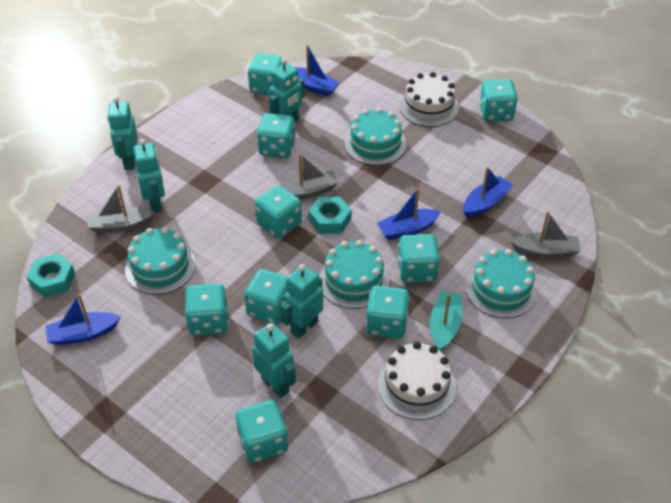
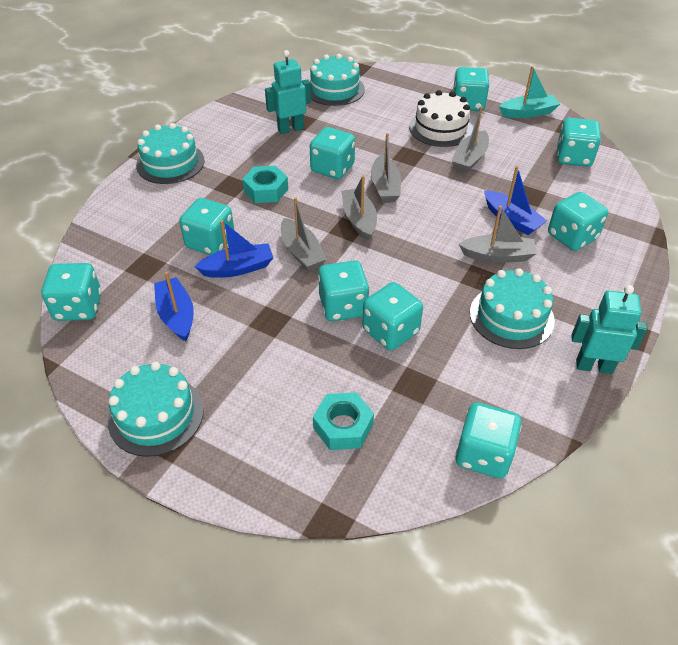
blue boat: [46,294,120,345] [294,45,340,97] [377,188,441,240] [463,167,513,217] = 4 -> [154,272,194,341] [194,220,274,278] [484,166,547,235] = 3
grey boat: [88,185,155,233] [281,154,339,200] [511,211,580,258] = 3 -> [281,197,327,271] [341,175,377,241] [371,133,401,203] [452,106,489,173] [459,206,537,263] = 5
turquoise robot: [108,97,138,170] [134,139,165,213] [252,323,296,398] [269,58,305,122] [280,264,323,339] = 5 -> [265,50,311,134] [571,285,648,374] = 2
white cake: [378,342,456,420] [399,72,459,127] = 2 -> [409,90,473,147] = 1

